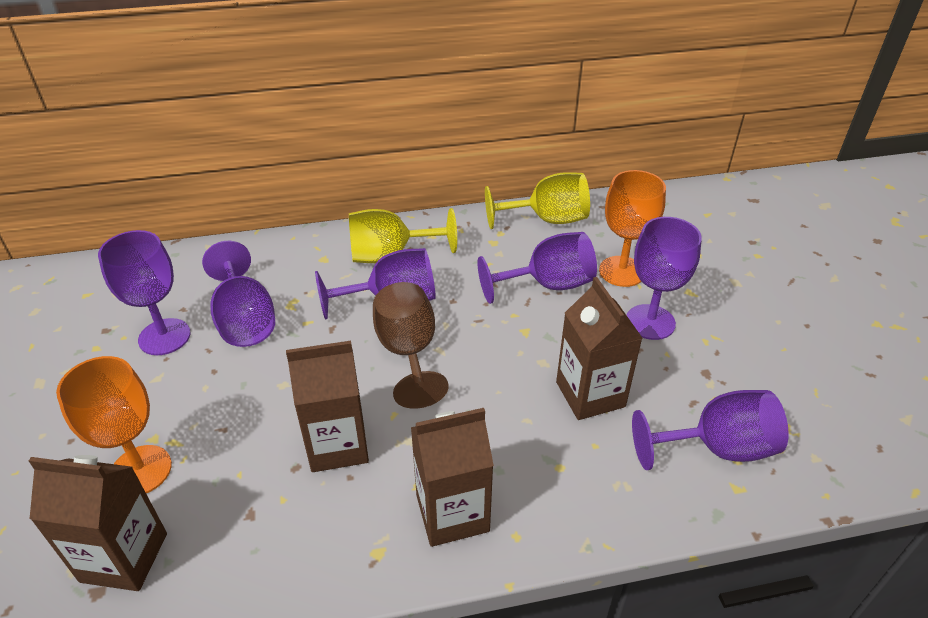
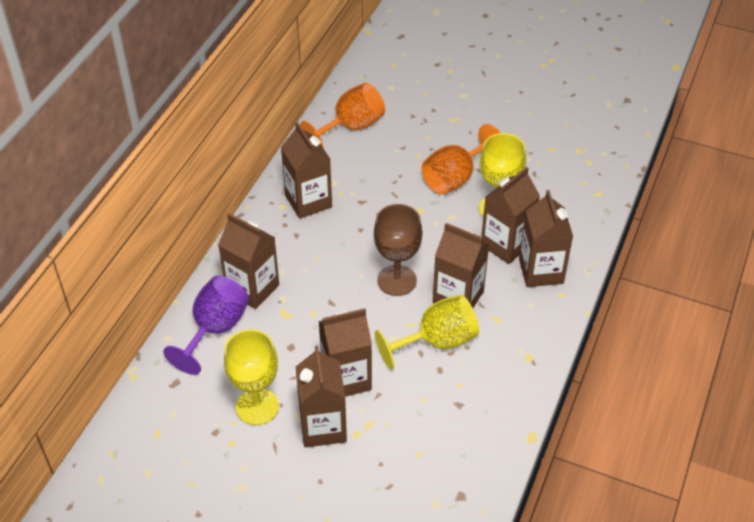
brown carton: [29,455,167,591] [286,341,369,472] [411,408,494,547] [556,277,642,420] = 4 -> [218,213,279,309] [281,122,332,219] [296,345,347,447] [319,308,372,397] [433,223,489,308] [481,167,540,264] [519,190,573,287] = 7
purple goblet: [98,230,191,355] [202,241,275,347] [315,248,436,319] [477,232,597,304] [627,217,702,340] [632,390,789,470] = 6 -> [163,275,249,375] = 1
yellow goblet: [349,208,457,263] [485,172,590,229] = 2 -> [224,329,279,425] [375,295,479,370] [479,133,526,217] = 3

